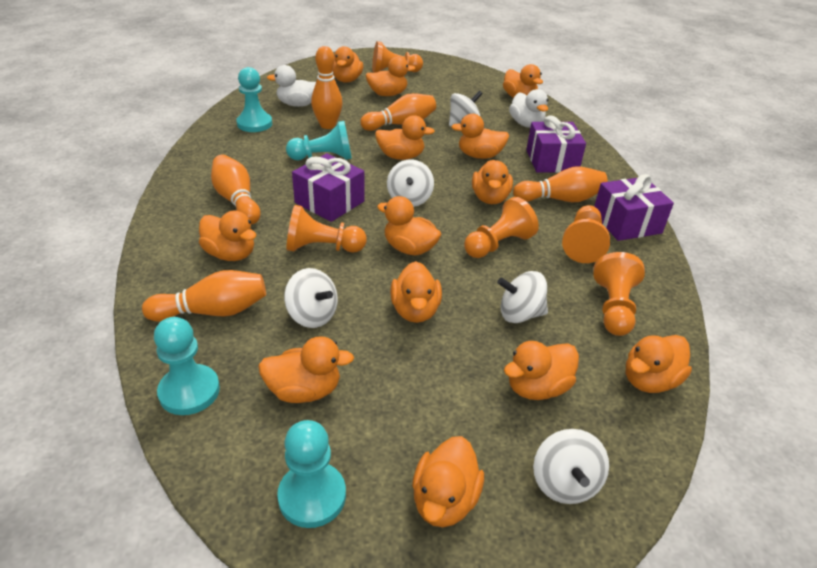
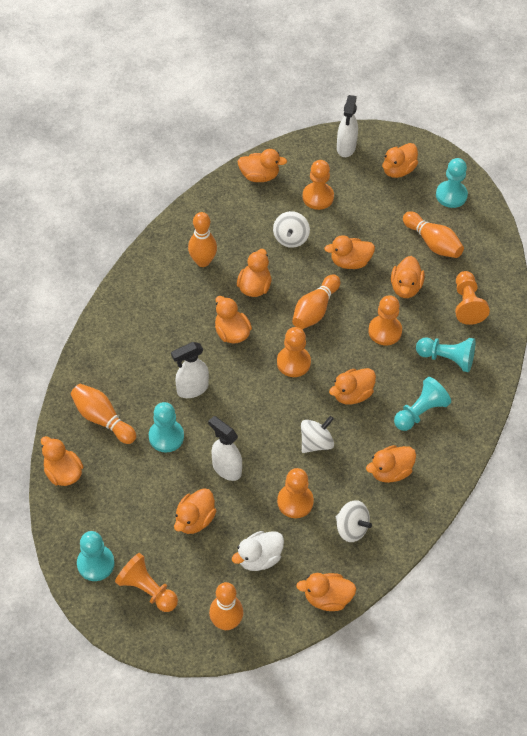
orange duck: [199,211,256,261] [258,336,354,403] [332,46,363,83] [366,56,416,96] [375,115,435,160] [377,196,441,256] [390,261,442,323] [412,436,484,527] [451,114,509,159] [472,160,513,204] [503,64,543,98] [504,341,579,400] [626,335,692,393] = 13 -> [41,436,84,486] [174,488,216,534] [215,296,252,344] [237,249,272,297] [238,149,287,182] [296,573,356,611] [324,235,375,269] [329,368,376,405] [366,445,416,483] [382,143,418,178] [391,256,425,298] = 11
orange pawn: [286,205,367,253] [372,41,423,73] [464,197,539,258] [562,205,610,263] [593,252,645,336] = 5 -> [115,553,178,612] [277,327,311,377] [277,468,314,518] [302,160,334,210] [368,295,402,345] [455,271,490,325] = 6
purple gift: [292,153,364,222] [526,115,586,173] [594,174,674,241] = 3 -> none = 0
turquoise pawn: [154,317,220,415] [236,67,272,132] [277,420,346,528] [286,121,352,160] = 4 -> [77,531,115,581] [149,402,184,452] [394,377,451,431] [416,337,475,372] [436,158,468,208] = 5
white duck: [267,65,316,107] [509,89,548,128] = 2 -> [232,531,284,571] = 1
white spinning top: [284,268,338,328] [387,159,434,207] [449,90,483,126] [497,271,548,323] [533,429,609,504] = 5 -> [273,211,310,248] [301,416,334,453] [336,500,372,542] = 3
white spray bottle: none = 0 -> [171,342,209,398] [208,416,242,481] [337,95,358,157] = 3

